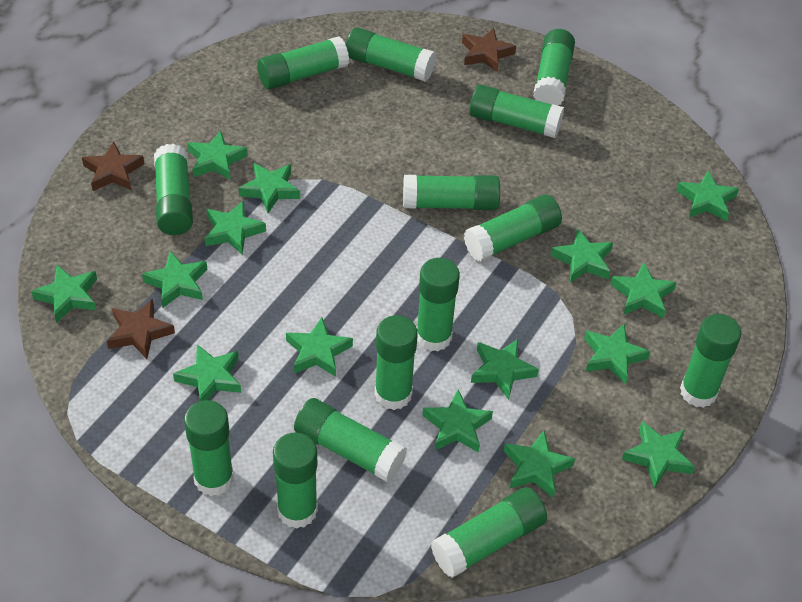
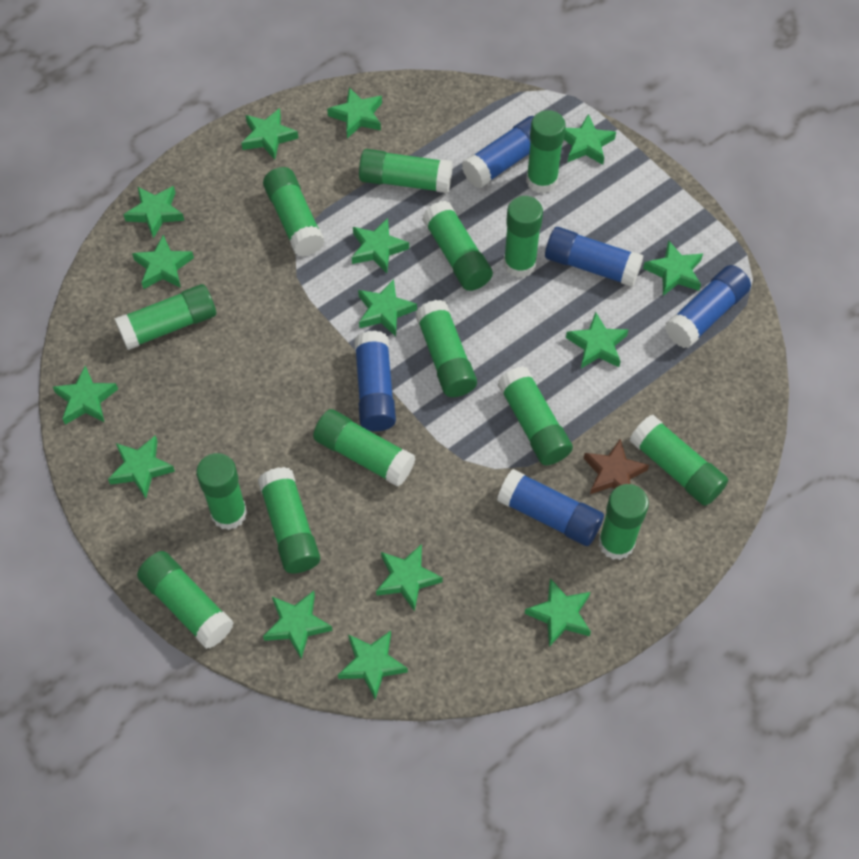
blue glue stick: none = 0 -> [354,331,396,431] [462,116,534,188] [497,469,604,546] [545,227,644,287] [665,265,751,348] = 5
brown star: [82,141,144,191] [107,299,175,359] [462,28,516,72] = 3 -> [584,439,649,494] = 1

